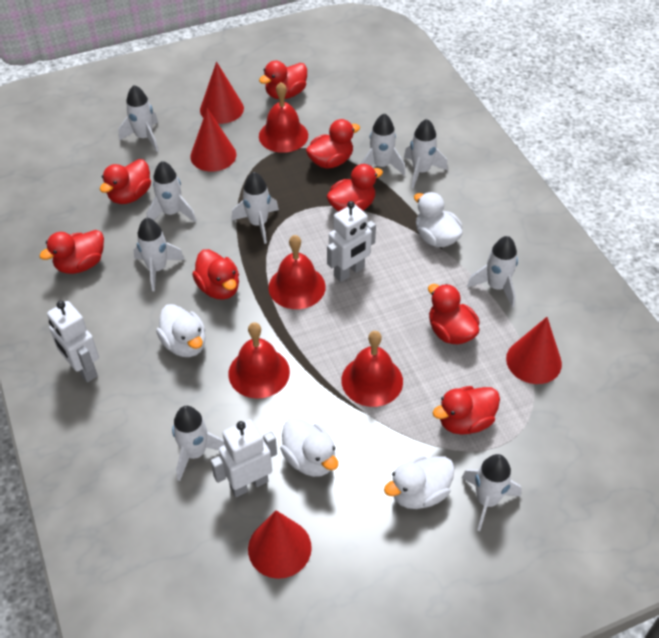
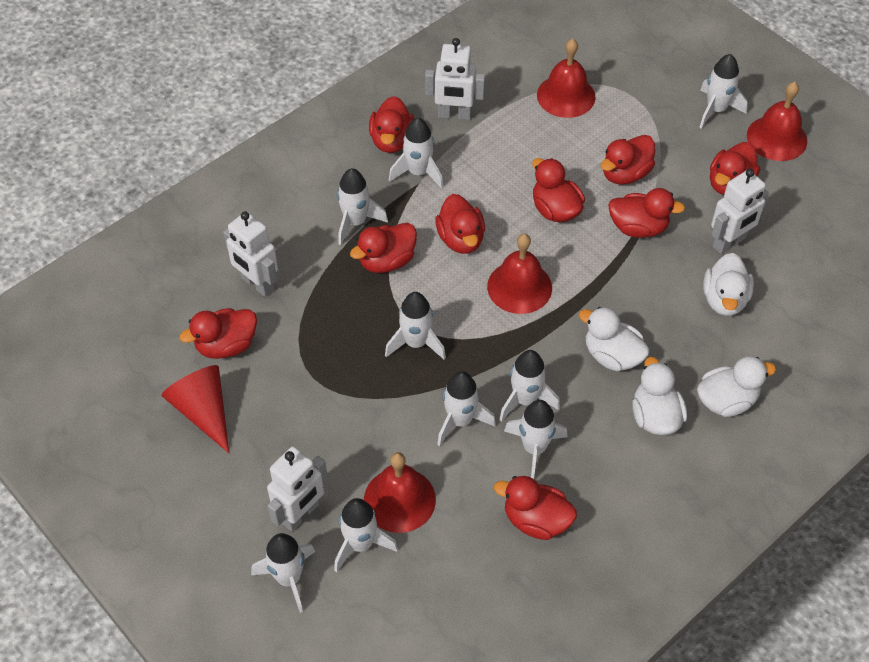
red cone: [190,108,236,172] [200,62,244,124] [248,510,312,579] [506,317,562,384] = 4 -> [162,365,229,453] = 1
red duck: [39,230,104,274] [100,159,151,204] [192,249,239,300] [259,61,307,99] [306,119,360,169] [326,164,383,212] [428,284,480,344] [432,386,500,435] = 8 -> [180,308,257,359] [350,223,417,273] [369,96,414,153] [435,194,485,254] [494,476,577,540] [532,158,585,222] [601,135,655,185] [608,188,685,238] [710,142,760,195] = 9
white robot: [47,301,99,382] [211,419,277,497] [327,201,376,282] = 3 -> [223,211,278,297] [267,447,328,532] [425,38,485,120] [711,169,769,254] = 4

